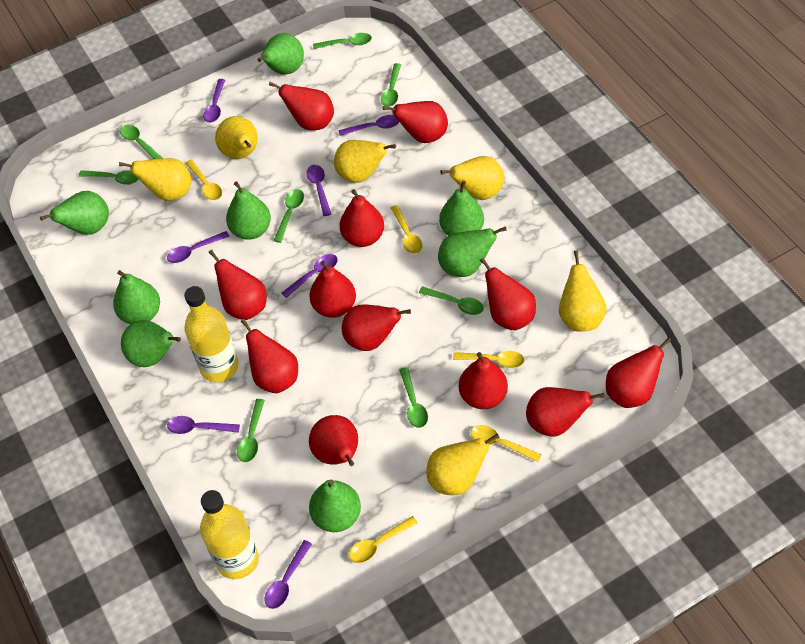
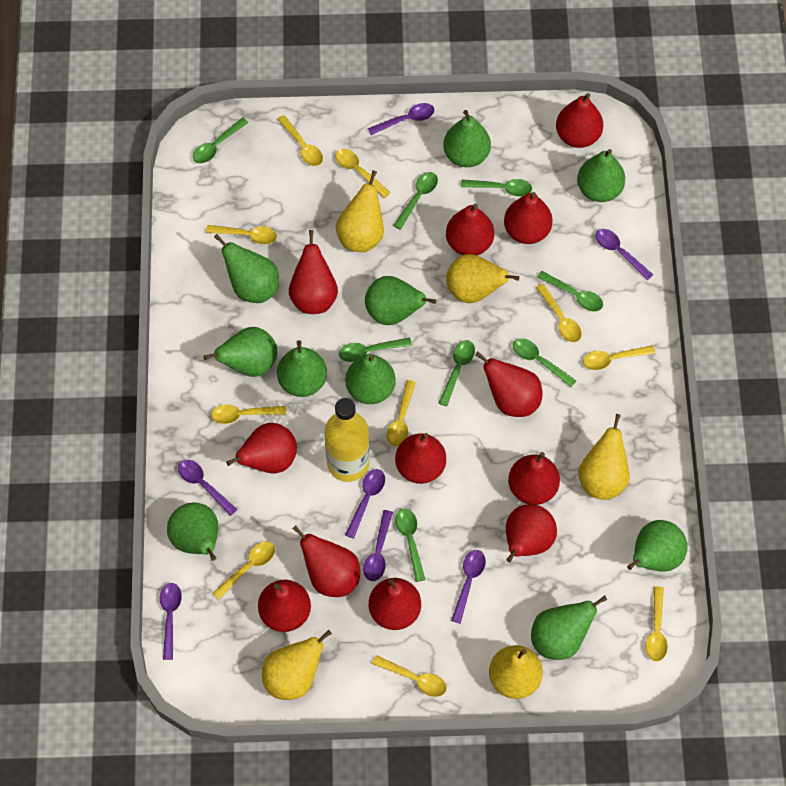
green pear: [40,191,109,235] [113,270,160,324] [121,320,181,367] [226,182,271,240] [257,33,304,74] [309,480,361,532] [438,226,507,277] [439,180,484,235] = 8 -> [167,502,219,561] [203,327,277,377] [214,234,279,303] [277,340,327,397] [345,354,396,404] [365,276,436,325] [443,110,491,167] [531,595,608,660] [577,149,625,202] [627,520,687,572] = 10
yellow bottle: [184,286,239,382] [200,490,259,579] = 2 -> [325,398,370,482] = 1
yellow pear: [119,158,191,201] [215,116,258,159] [334,140,396,183] [426,433,500,495] [440,156,504,200] [559,250,607,332] = 6 -> [262,630,332,700] [336,170,384,252] [446,254,519,303] [489,645,543,699] [578,414,630,500] = 5
yellow spoon: [185,160,222,200] [349,516,418,563] [391,205,422,254] [453,351,525,368] [471,425,541,462] = 5 -> [206,225,277,244] [211,404,286,424] [213,541,275,599] [277,115,323,166] [335,148,390,198] [372,655,447,697] [386,380,416,447] [536,284,582,342] [583,345,655,370] [645,587,668,661] = 10

